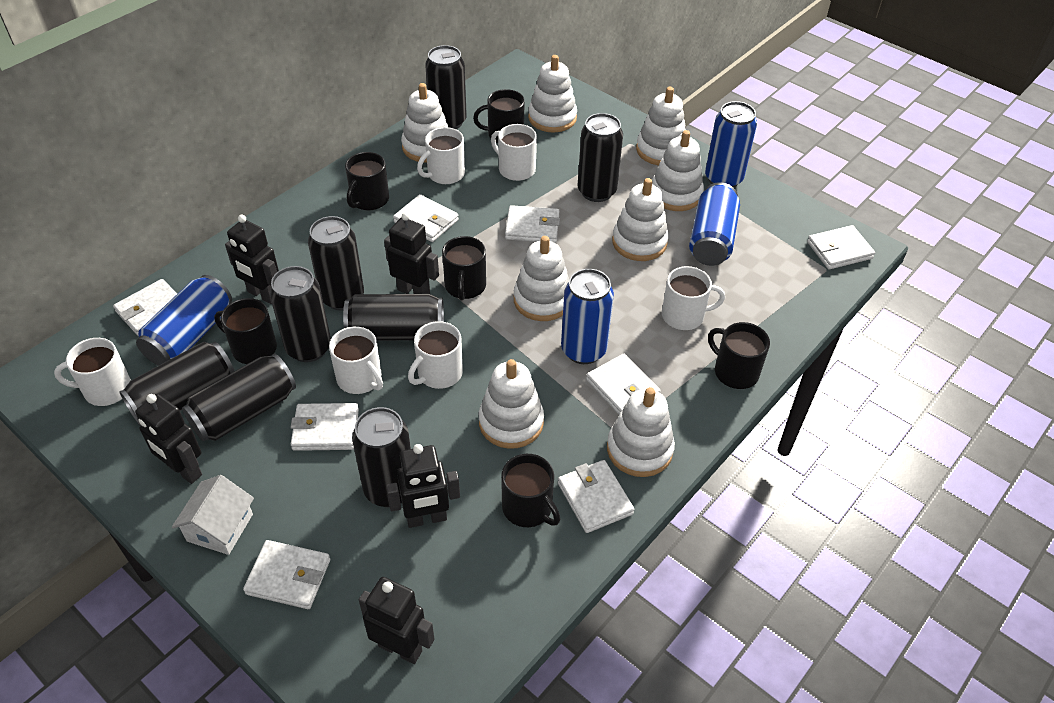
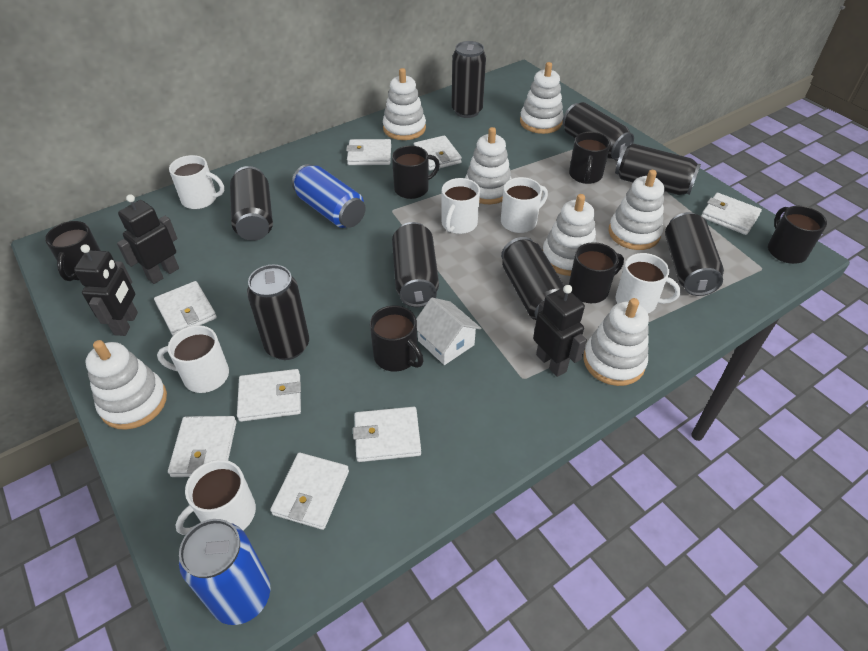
black robot: [135,394,202,484] [225,215,279,304] [359,577,434,664] [384,212,439,294] [386,444,460,528] = 5 -> [74,244,138,336] [117,194,179,284] [533,285,587,377] = 3
blue can: [136,275,232,366] [561,269,614,364] [689,182,740,266] [705,101,757,187] = 4 -> [179,519,270,625] [292,164,366,228] = 2
white stacking toy: [401,83,448,162] [479,359,544,449] [514,236,569,321] [528,55,577,133] [607,387,675,477] [612,178,669,261] [636,87,686,165] [652,130,704,211] = 8 -> [86,340,167,430] [383,68,426,140] [465,127,512,204] [520,62,564,134] [543,194,596,276] [583,298,649,386] [609,170,664,250] = 7

